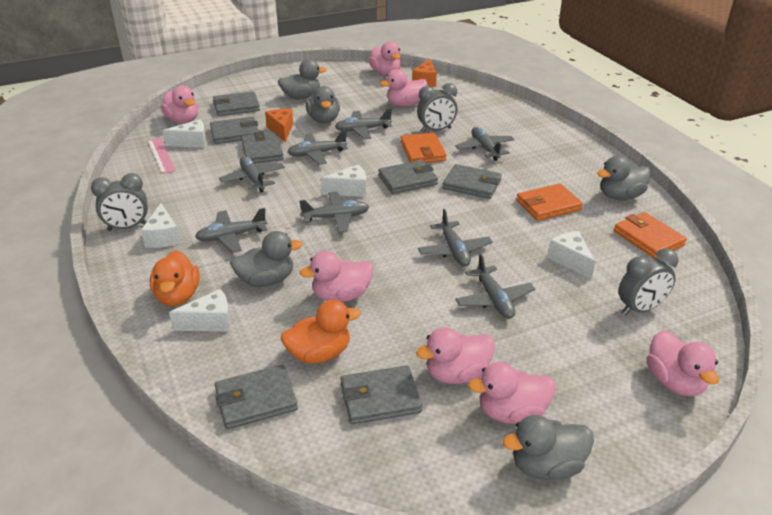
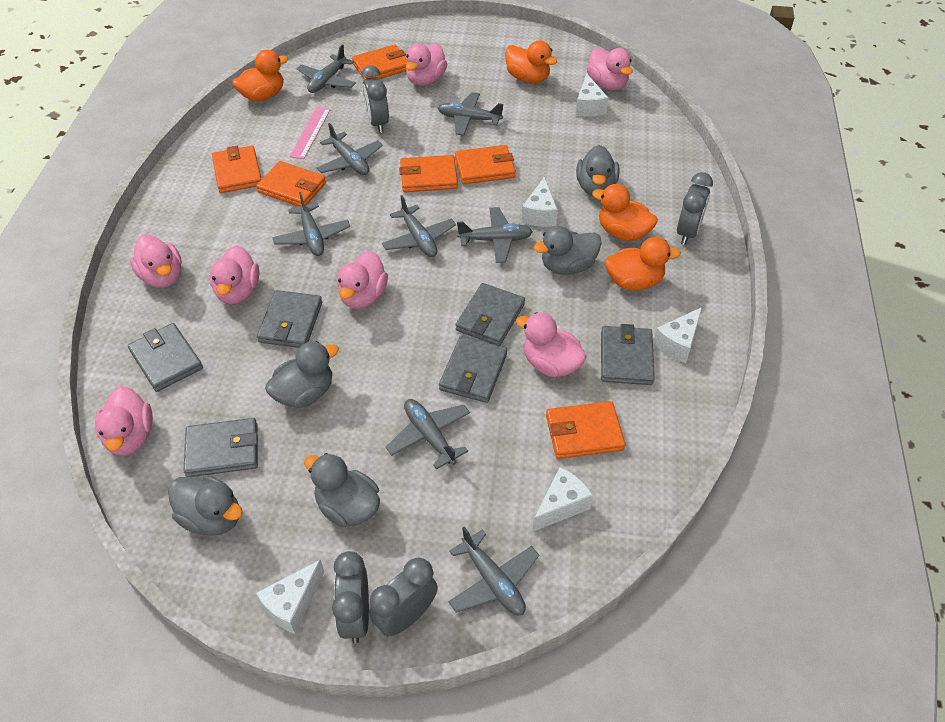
grey clock: [91,173,148,231] [417,83,457,133] [618,248,678,315] = 3 -> [332,551,369,643] [361,65,389,133] [369,558,438,636] [677,172,713,245] = 4
grey wallet: [210,117,259,144] [213,91,260,116] [215,365,298,429] [241,131,284,163] [341,365,422,424] [378,160,438,194] [443,164,502,199] = 7 -> [128,323,203,392] [183,418,258,477] [257,290,322,348] [439,336,507,403] [456,283,525,346] [601,324,655,385] = 6
orange cheese: [265,108,293,142] [412,59,437,87] = 2 -> none = 0
orange duck: [150,251,199,306] [281,300,361,364] = 2 -> [232,49,288,101] [505,40,557,83] [592,184,658,241] [605,237,681,290] = 4
orange wallet: [400,132,447,163] [516,184,583,221] [614,212,687,258] = 3 -> [212,146,262,193] [256,161,326,207] [352,45,407,80] [399,155,458,192] [455,145,516,184] [546,401,625,459] = 6

